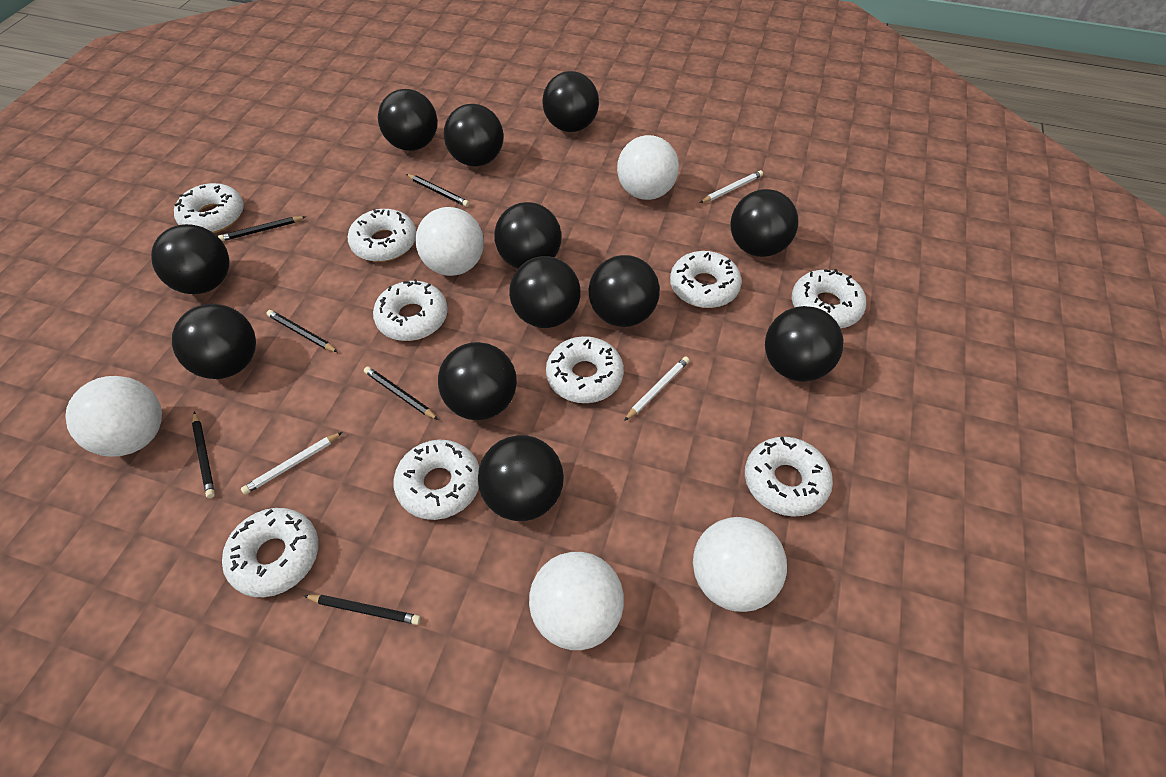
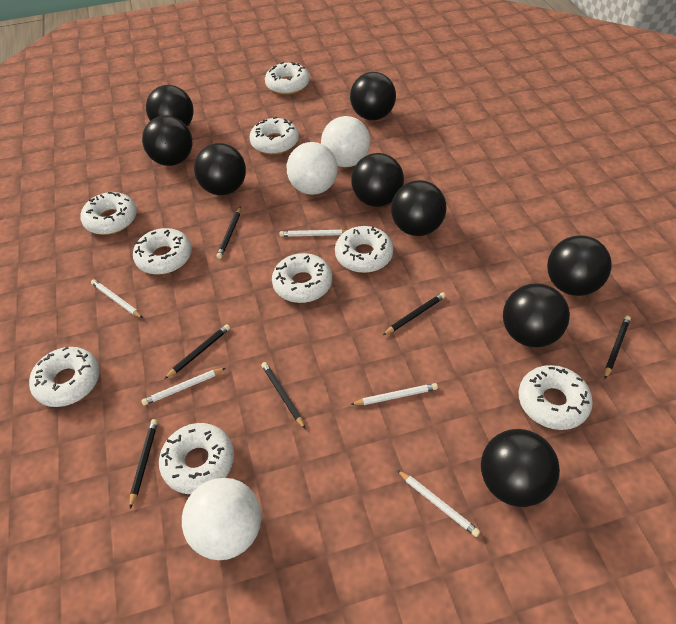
black ball: [151,224,229,294] [172,304,256,379] [378,89,437,151] [438,342,517,420] [444,104,504,167] [478,435,564,521] [494,202,561,269] [509,256,581,328] [542,71,599,132] [589,255,660,327] [731,189,798,257] [765,306,843,382] = 12 -> [142,115,192,166] [146,85,193,126] [194,143,246,195] [350,72,396,120] [351,153,404,207] [391,180,446,236] [481,429,560,507] [503,283,570,347] [547,235,612,296] = 9
white ball: [65,376,162,457] [415,207,484,276] [529,552,624,650] [617,135,679,200] [693,517,787,612] = 5 -> [182,478,261,560] [287,142,338,195] [321,116,370,167] = 3
white pencil: [241,432,343,495] [624,356,690,421] [700,170,763,203] = 3 -> [91,279,143,318] [141,368,226,406] [280,230,346,237] [350,383,438,405] [397,470,480,537] = 5

